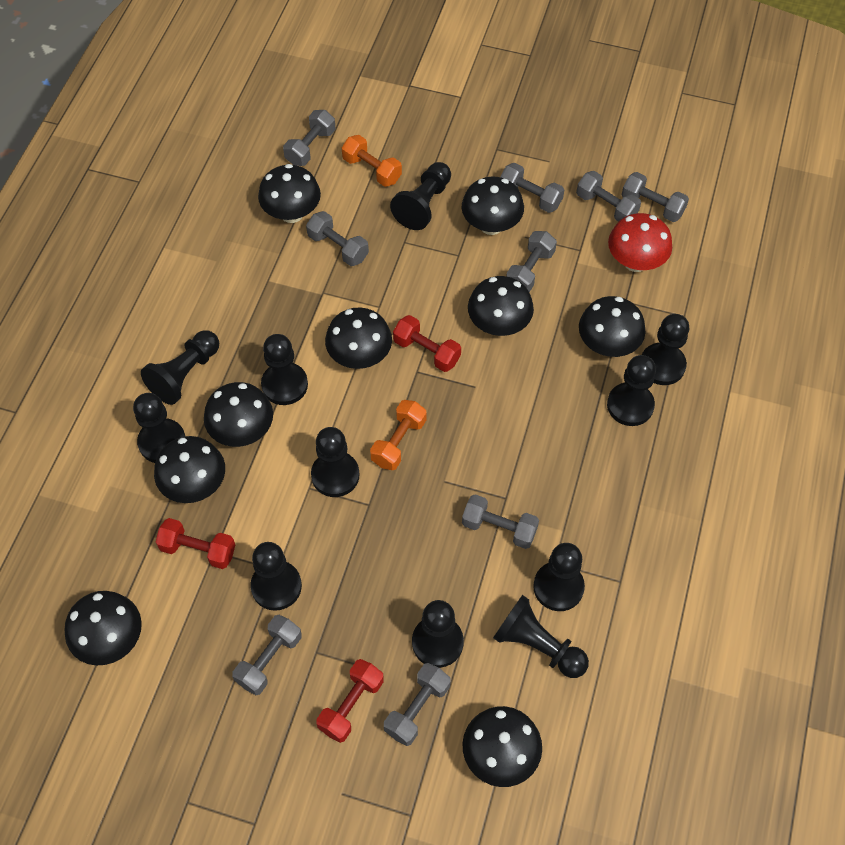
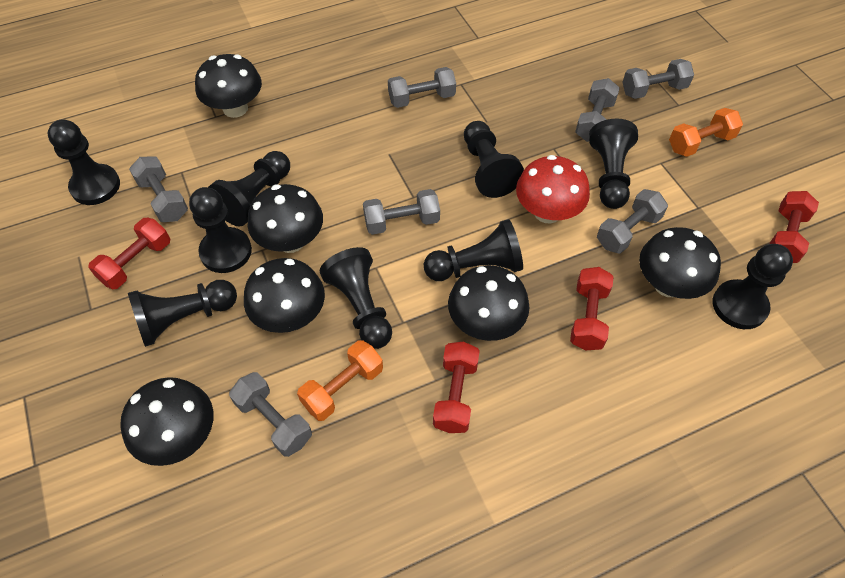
black mushroom: [64,591,142,665] [154,436,225,503] [204,382,273,447] [258,164,321,223] [325,308,392,369] [462,176,524,235] [463,706,542,787] [468,276,534,336] [579,296,646,357] = 9 -> [120,377,213,466] [195,54,262,118] [244,258,325,333] [248,184,323,253] [448,265,530,341] [639,227,721,299] = 6
black pawn: [133,393,185,463] [141,330,219,405] [250,542,302,611] [261,334,308,405] [311,427,359,497] [390,162,451,230] [412,600,464,668] [493,595,589,678] [533,543,585,611] [607,355,656,426] [642,314,689,385] = 11 -> [48,120,120,205] [128,280,237,347] [189,187,252,273] [208,151,290,227] [320,247,392,349] [424,219,523,281] [464,121,524,198] [589,119,638,209] [712,244,793,329] = 9
grey dumbbell: [232,615,302,695] [283,110,335,166] [306,211,369,266] [384,663,451,746] [462,494,539,549] [500,163,564,213] [506,231,557,292] [576,171,641,222] [622,172,689,222] = 9 -> [129,156,188,222] [229,372,312,457] [363,189,440,235] [388,67,456,108] [575,78,620,142] [597,189,668,254] [622,59,694,99] = 7
red dumbbell: [156,518,235,569] [316,659,384,743] [393,315,461,372] = 3 -> [88,218,170,289] [433,342,480,433] [570,267,614,350] [769,191,819,263] = 4

